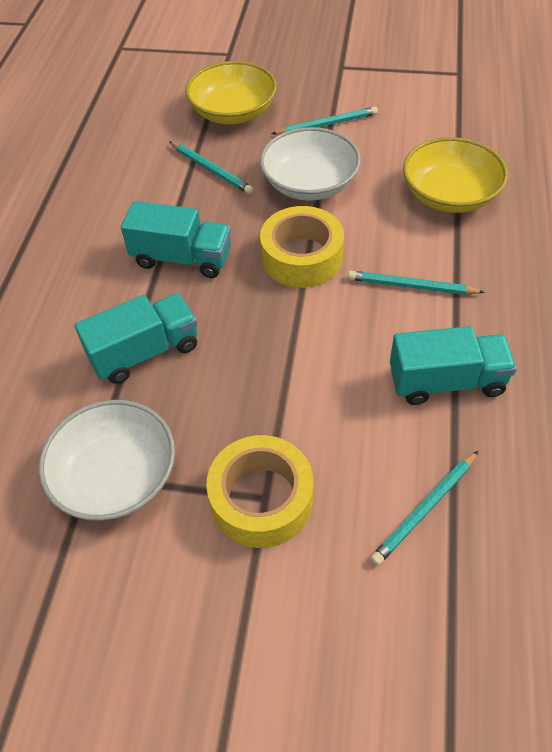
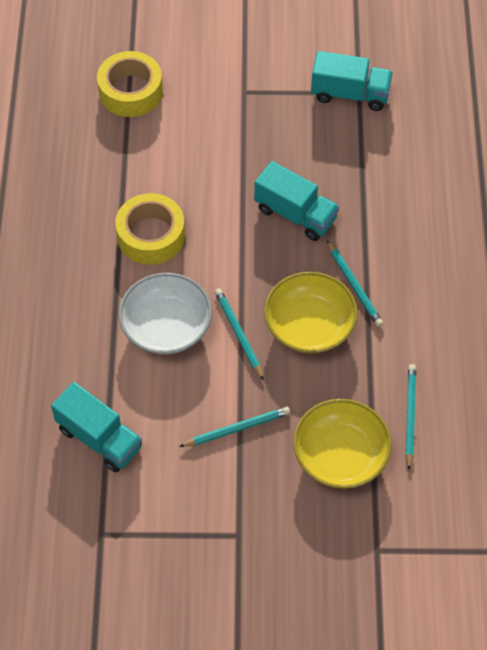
white bowl: [39,400,175,521] [260,127,361,201] = 2 -> [118,273,212,354] = 1

